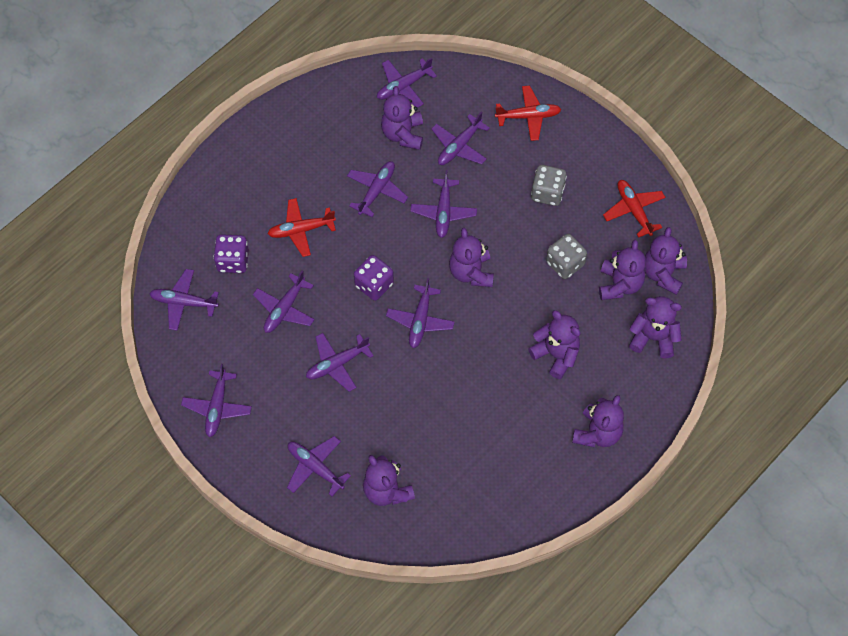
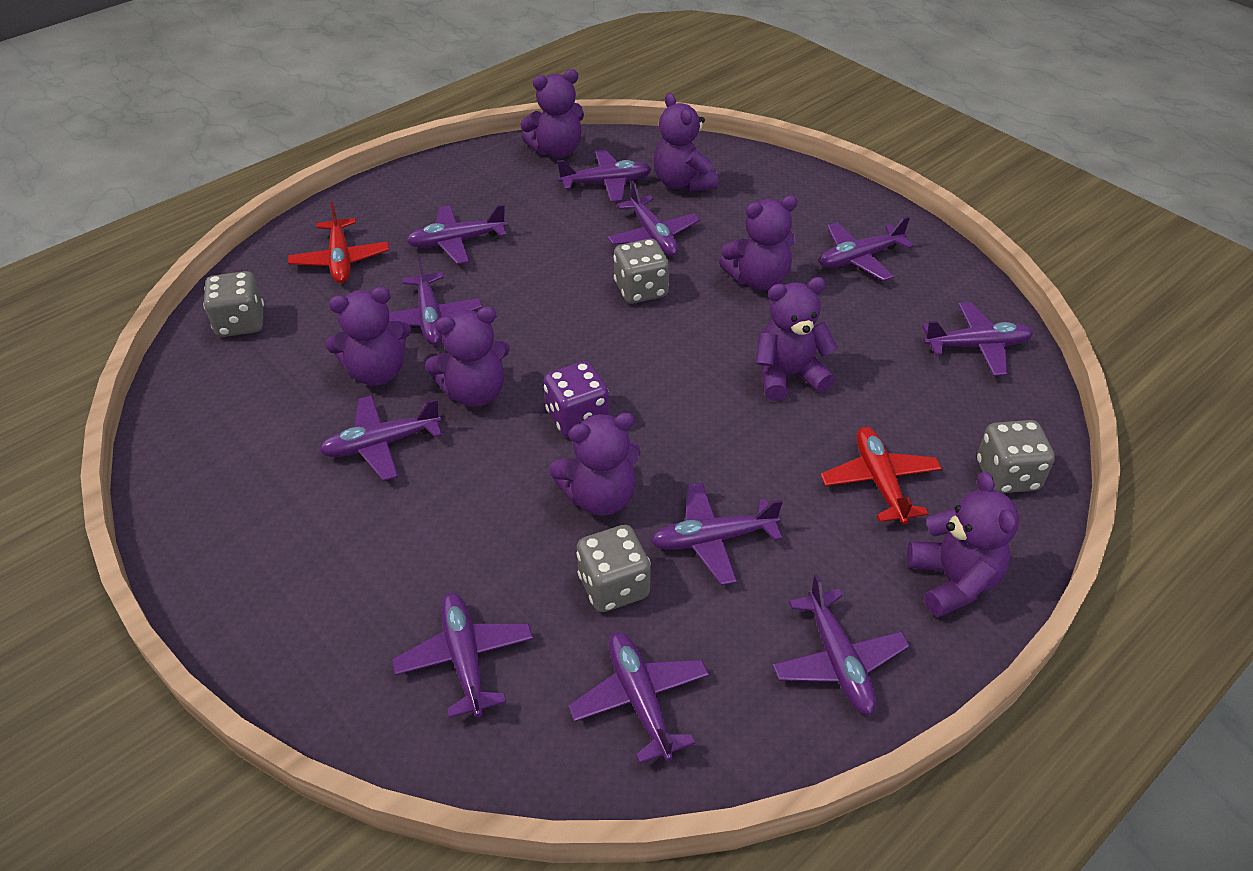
grey dice: [531,165,567,206] [546,234,587,279] = 2 -> [203,271,264,337] [576,525,651,612] [613,239,670,304] [977,420,1055,493] = 4
purple dice: [213,234,249,273] [354,255,394,301] = 2 -> [544,361,609,437] = 1
purple plane: [149,269,219,331] [181,364,252,437] [253,270,315,333] [287,436,351,496] [306,333,374,392] [347,161,408,217] [377,58,437,108] [386,278,455,348] [410,170,477,238] [431,111,490,165] = 10 -> [319,395,442,481] [389,256,482,345] [392,593,533,718] [406,205,507,264] [557,149,652,202] [568,632,709,764] [608,181,700,256] [651,482,783,585] [772,574,910,715] [819,216,914,281] [922,302,1033,376] = 11
red plane: [268,198,336,257] [495,86,562,141] [603,180,666,238] = 3 -> [288,202,389,283] [821,427,942,525] = 2

